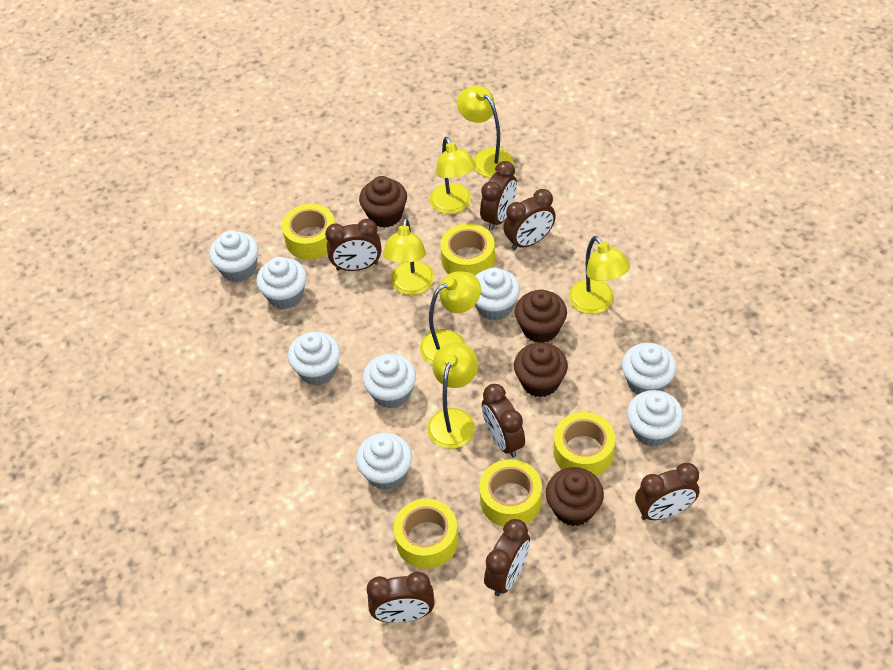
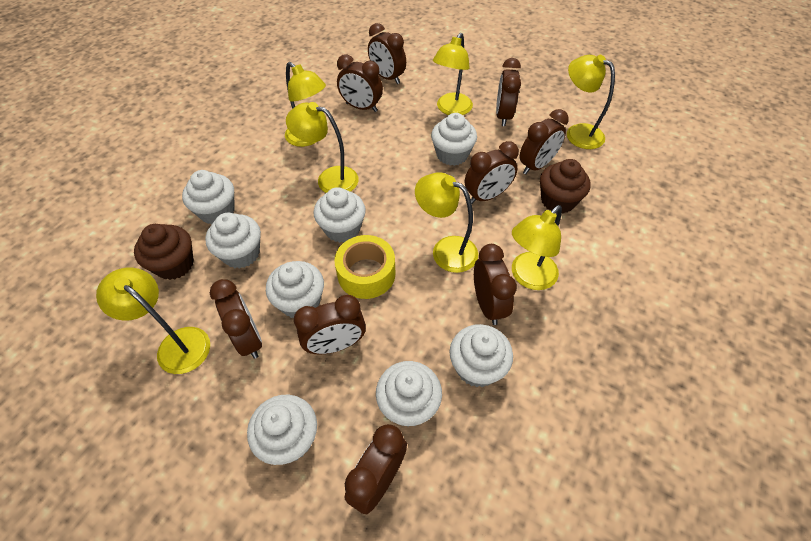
brown clock: [325,219,382,271] [367,571,435,623] [480,161,517,231] [482,384,525,458] [484,519,530,596] [504,189,556,250] [635,463,699,520] = 7 -> [210,279,262,359] [294,295,366,355] [337,54,383,112] [345,424,407,514] [368,23,406,84] [465,141,519,204] [474,244,517,325] [496,58,521,126] [520,109,569,174] = 9
brown cupcake: [359,176,407,228] [514,343,568,397] [515,290,567,343] [546,467,604,526] = 4 -> [134,224,194,280] [540,159,591,213] = 2
yellow lamp: [383,218,434,295] [420,271,481,364] [427,342,478,449] [430,137,476,214] [457,86,514,177] [569,236,630,314] = 6 -> [96,268,210,374] [285,62,326,147] [286,102,359,193] [415,173,478,273] [433,33,473,115] [512,205,562,290] [567,55,615,149] = 7
yellow tape: [282,204,335,260] [394,498,458,569] [440,223,495,276] [479,459,542,527] [554,412,615,476] = 5 -> [334,235,395,299] = 1

